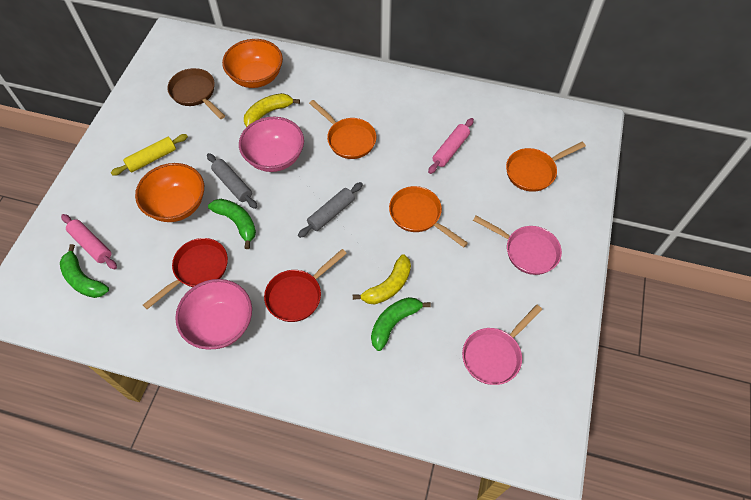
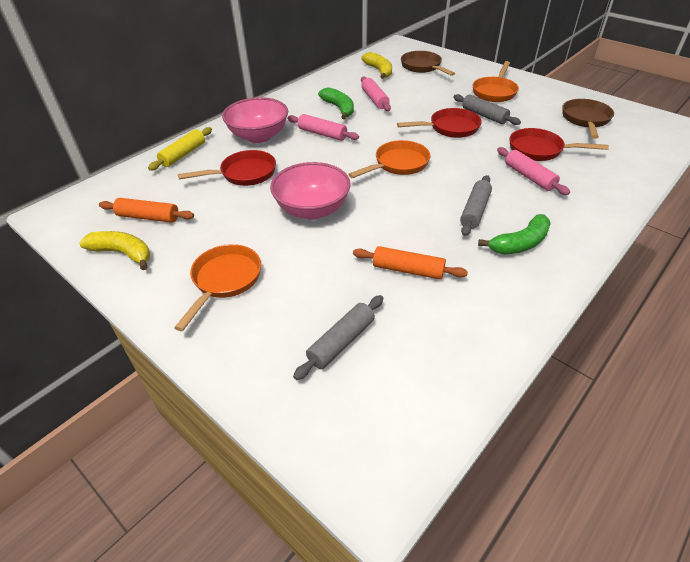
brown pan: [167,68,225,119] = 1 -> [401,51,455,76] [562,99,614,139] = 2
green banana: [60,244,109,298] [208,199,256,249] [371,297,431,351] = 3 -> [318,87,354,119] [478,214,551,254] = 2
grey rolling pin: [207,153,257,209] [298,182,363,238] = 2 -> [293,295,384,380] [453,94,521,125] [460,175,492,236] = 3
orange bowl: [135,163,204,222] [222,39,283,88] = 2 -> none = 0
orange rolling pin: none = 0 -> [99,198,194,223] [353,246,468,279] = 2
pink pan: [462,305,542,385] [473,216,562,275] = 2 -> none = 0
pink rolling pin: [61,214,117,269] [428,118,474,174] = 2 -> [287,114,359,141] [361,77,391,111] [497,147,570,195] = 3
red pan: [143,238,228,309] [264,249,347,322] = 2 -> [178,150,276,186] [397,108,482,138] [509,128,609,161] = 3

